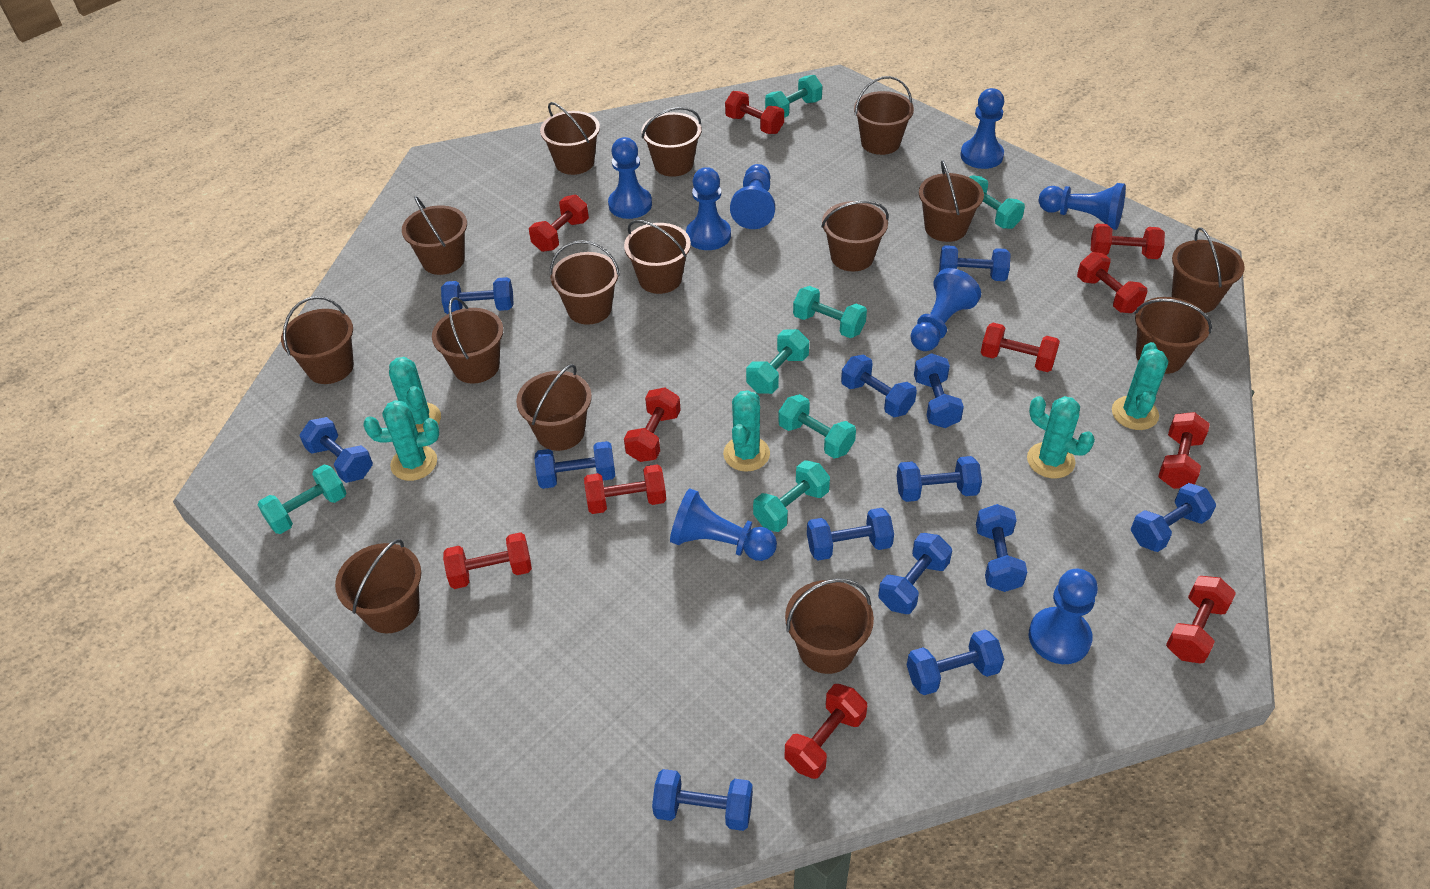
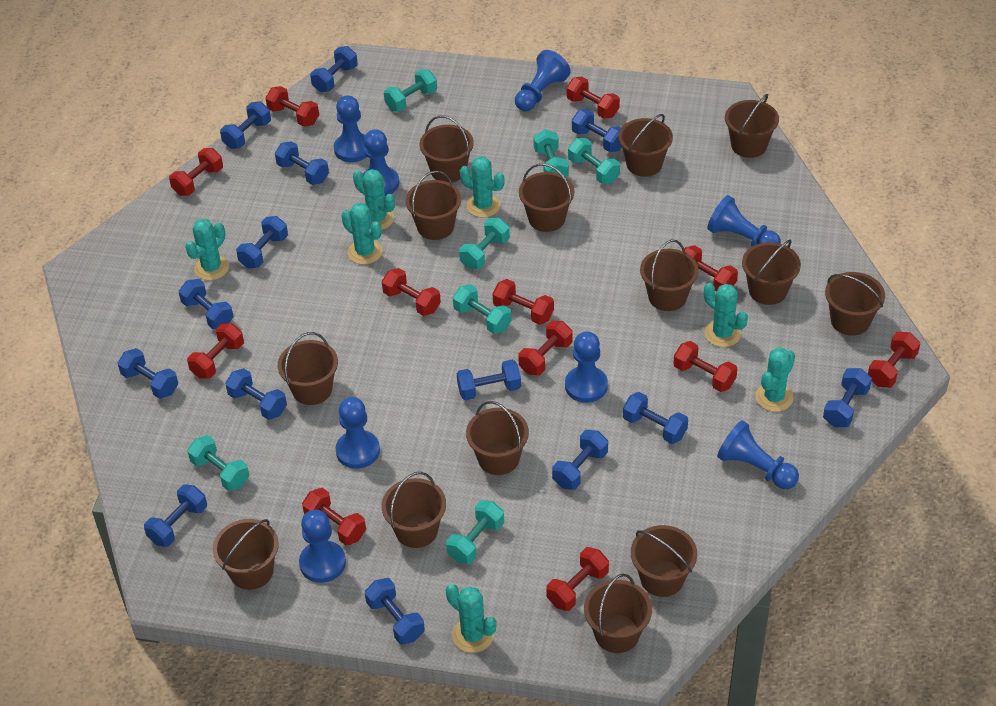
blue dumbbell: [299,417,373,483] [441,277,514,314] [534,441,615,489] [652,769,753,831] [807,508,894,560] [841,354,917,417] [878,533,952,614] [896,456,982,502] [907,629,1004,695] [914,353,964,428] [939,245,1011,281] [976,504,1027,592] [1131,483,1216,552] = 13 -> [118,348,178,399] [144,484,207,547] [179,279,233,330] [220,101,271,149] [225,368,287,420] [236,216,288,268] [275,141,329,185] [310,46,358,92] [365,578,425,644] [457,360,521,400] [552,430,608,490] [572,109,622,152] [623,392,688,444] [823,368,872,427] = 14
brown bucket: [281,296,354,384] [335,539,421,633] [402,196,467,275] [432,297,503,383] [516,364,592,451] [540,102,600,175] [550,240,620,325] [624,220,691,294] [642,107,702,177] [785,578,874,674] [821,201,889,272] [854,76,914,155] [919,160,984,242] [1134,297,1212,374] [1172,227,1245,313] = 15 -> [213,519,279,590] [278,332,338,405] [382,472,446,548] [406,171,461,240] [420,115,474,183] [466,401,529,475] [519,163,574,232] [584,574,652,653] [618,114,673,177] [631,525,697,597] [640,240,699,311] [725,94,779,158] [742,240,801,305] [825,272,885,336] = 14
red dumbbell: [443,532,532,589] [529,195,589,252] [584,464,666,514] [624,388,681,462] [725,91,784,134] [785,684,867,779] [981,323,1060,372] [1077,252,1147,313] [1091,223,1165,259] [1158,412,1210,489] [1166,576,1236,664] = 11 -> [169,148,223,196] [187,323,244,379] [266,86,319,127] [302,488,366,546] [382,268,441,316] [493,279,554,325] [518,321,572,375] [546,547,609,611] [566,77,620,119] [673,341,737,392] [684,245,738,291] [868,332,920,388] = 12
turquoise cactus: [363,400,439,481] [389,357,441,433] [723,390,770,472] [1027,396,1095,478] [1112,342,1168,430] = 5 -> [185,219,229,280] [342,203,383,264] [353,169,395,230] [446,584,497,653] [460,156,505,218] [704,283,748,347] [755,347,795,412] = 7

